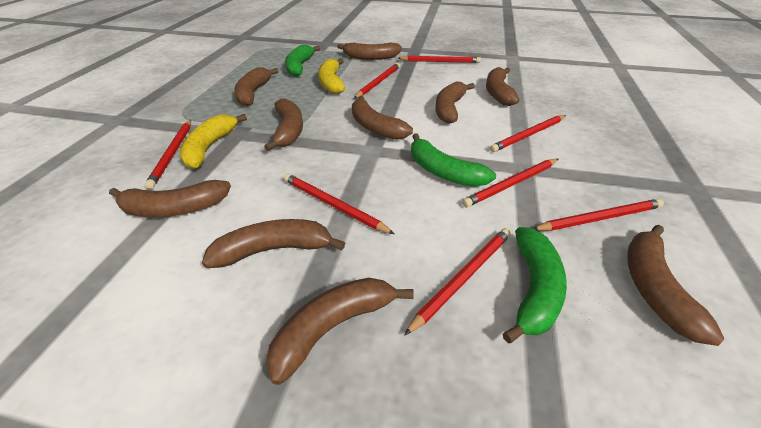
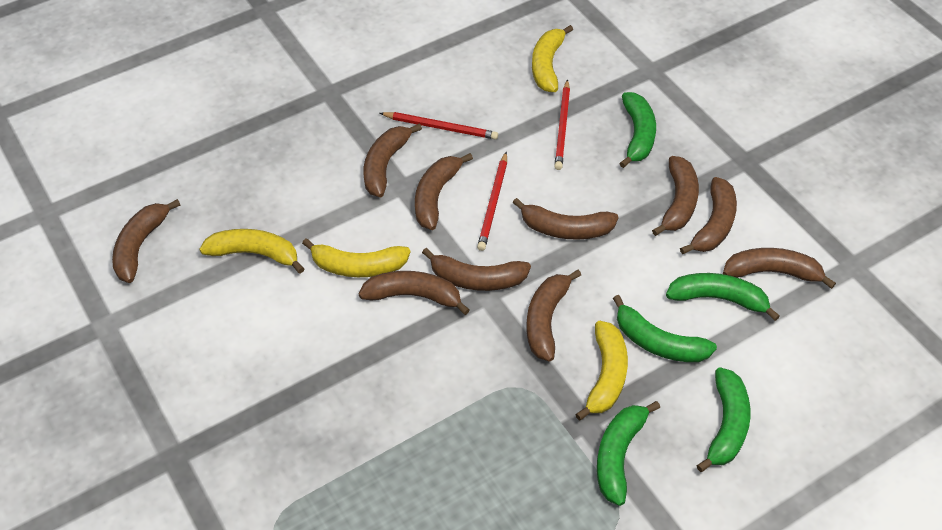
green banana: [285,44,320,77] [411,133,496,187] [503,227,567,343] = 3 -> [597,401,660,506] [613,295,717,362] [619,92,656,168] [666,273,780,321] [696,367,750,472] = 5
red pencil: [145,120,191,189] [284,174,394,234] [354,63,400,99] [398,56,481,63] [404,228,511,336] [462,159,558,207] [490,115,566,152] [533,199,664,231] = 8 -> [380,112,498,139] [477,152,507,251] [554,79,570,170] = 3
yellow banana: [180,114,247,169] [318,58,346,94] = 2 -> [200,229,304,273] [302,238,411,277] [532,25,573,92] [575,321,628,421] = 4

